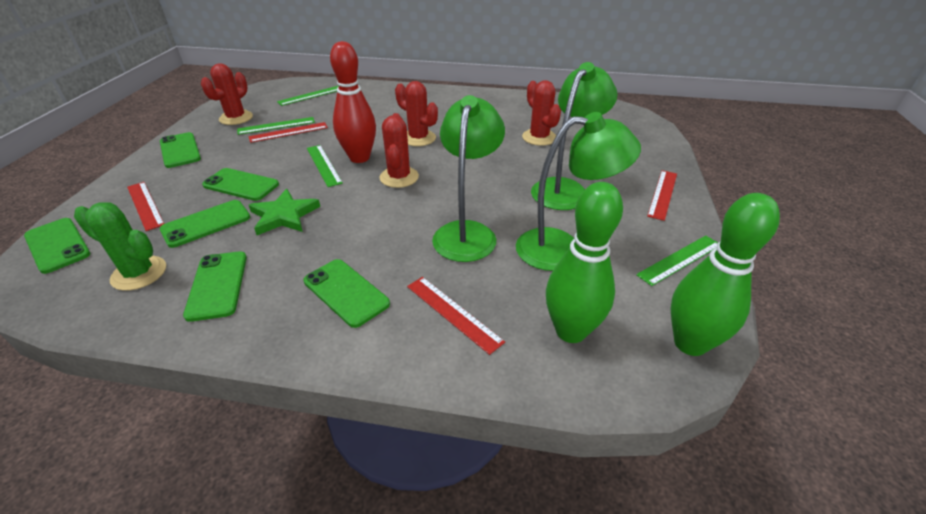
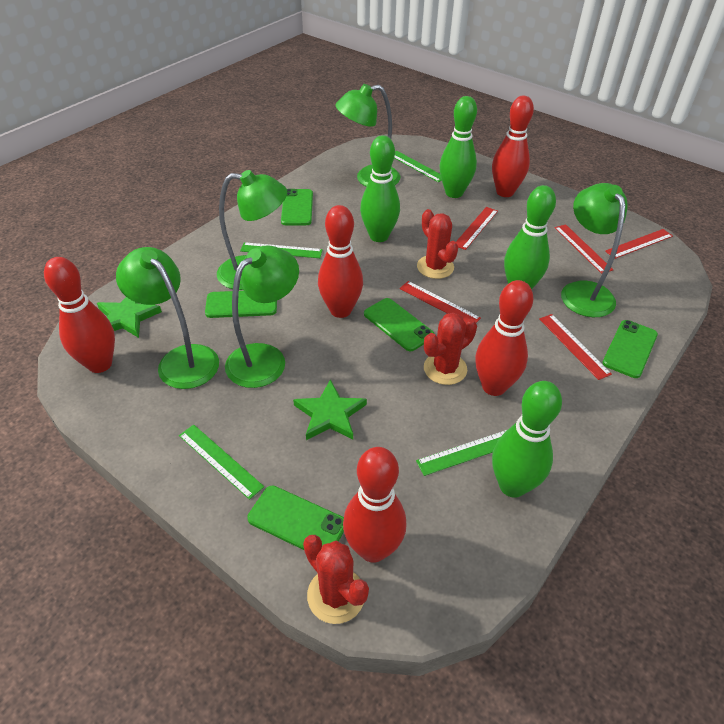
green bowling pin: [546,182,623,343] [670,193,780,356] = 2 -> [360,135,400,242] [439,96,477,198] [492,381,562,498] [504,185,556,289] = 4
green cactus: [74,203,166,291] = 1 -> none = 0
green lamp: [432,95,505,262] [516,112,641,271] [531,62,618,210] = 3 -> [116,247,219,389] [217,170,287,290] [225,246,299,388] [335,84,401,187] [561,183,628,317] = 5
green phone: [24,218,91,274] [160,132,201,168] [160,200,250,248] [183,251,247,322] [202,168,279,201] [303,259,390,328] = 6 -> [205,291,277,318] [247,486,344,550] [281,189,313,225] [364,298,434,351] [602,320,658,378] = 5
green star: [249,189,320,235] = 1 -> [97,297,162,338] [293,379,367,440] = 2
red bowling pin: [330,41,376,163] = 1 -> [44,257,115,373] [318,205,363,318] [343,447,406,563] [475,280,533,396] [492,96,534,197] = 5
red cactus: [201,63,253,125] [380,113,419,188] [395,81,438,146] [522,80,561,146] = 4 -> [303,535,369,624] [417,209,458,279] [424,313,477,385] = 3
red ruler: [127,182,164,231] [249,122,328,143] [407,277,505,355] [647,170,677,221] = 4 -> [400,281,481,323] [456,207,498,250] [539,314,612,380] [555,224,613,274] [605,229,673,259] = 5

